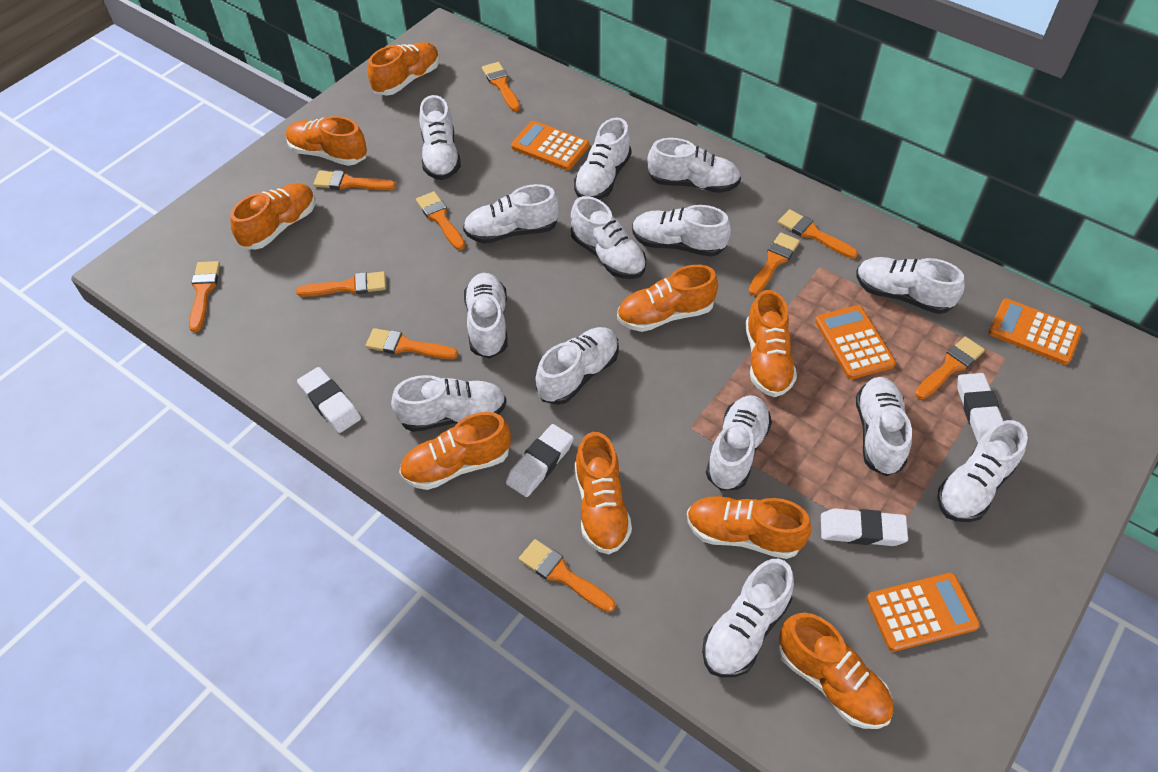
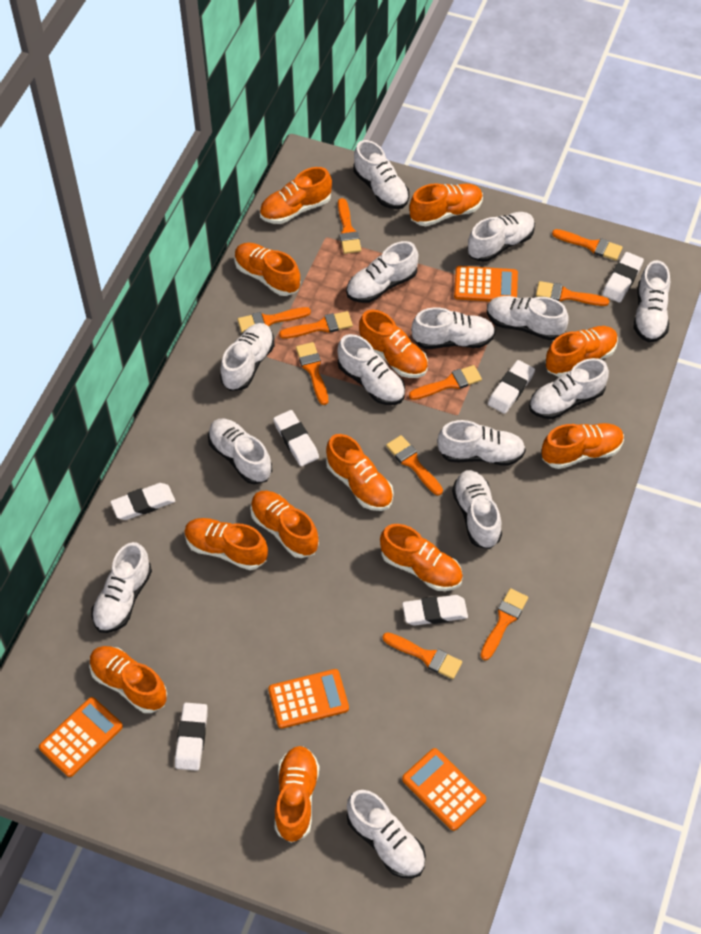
orange shoe: [230,183,315,250] [286,116,367,166] [368,42,440,96] [399,412,511,490] [575,432,632,554] [617,265,718,332] [687,496,812,559] [745,290,797,397] [778,613,893,729] = 9 -> [89,646,167,713] [184,518,268,570] [234,243,300,296] [250,491,319,558] [260,167,332,224] [275,746,319,843] [326,434,394,511] [359,310,428,378] [380,524,463,591] [409,183,483,226] [542,423,624,469] [545,326,618,377] = 12
white eraser: [297,367,361,433] [506,424,574,497] [821,508,908,546] [957,373,1003,443] = 4 -> [110,483,175,520] [175,703,208,771] [273,410,319,466] [402,595,468,626] [488,360,535,414] [602,252,644,302] = 6

